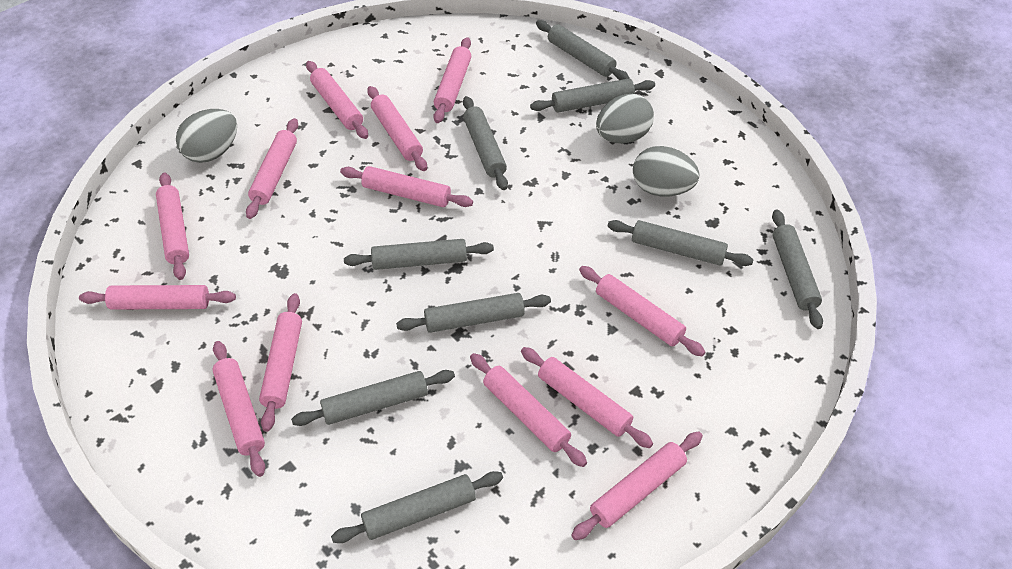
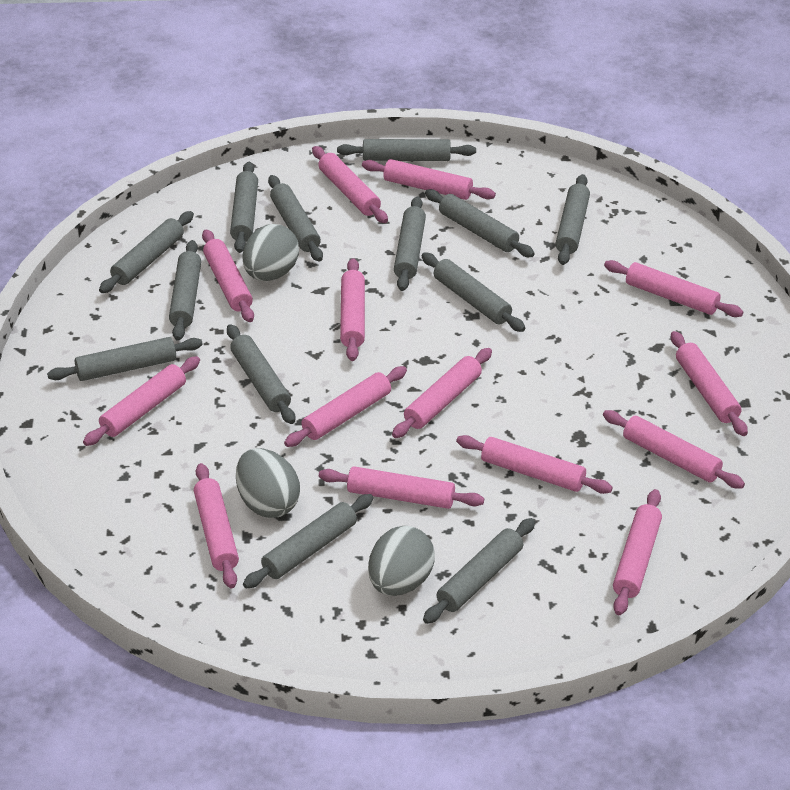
grey rolling pin: [291,370,455,426] [331,471,503,543] [344,239,494,270] [396,293,551,333] [463,96,508,190] [530,78,655,113] [536,20,630,80] [608,220,754,266] [772,209,823,329] = 9 -> [47,337,203,381] [99,211,194,293] [169,240,201,341] [227,324,295,424] [230,162,258,253] [243,494,373,589] [268,175,323,262] [337,139,476,161] [394,196,426,291] [422,252,526,332] [423,518,535,624] [425,189,535,257] [555,174,590,265] = 13
pink rolling pin: [79,285,236,310] [156,172,189,280] [212,341,265,477] [246,118,298,219] [259,293,302,432] [306,61,368,139] [340,166,473,207] [367,86,427,171] [433,37,471,123] [470,353,587,467] [521,347,653,448] [571,432,703,540] [579,266,705,356] = 13 -> [83,356,200,446] [194,463,239,588] [202,229,254,322] [284,366,407,447] [312,146,388,223] [319,466,484,509] [340,258,365,361] [362,159,496,200] [392,348,492,438] [456,435,613,494] [603,410,745,489] [604,260,743,317] [613,489,662,615] [671,331,748,436] = 14

